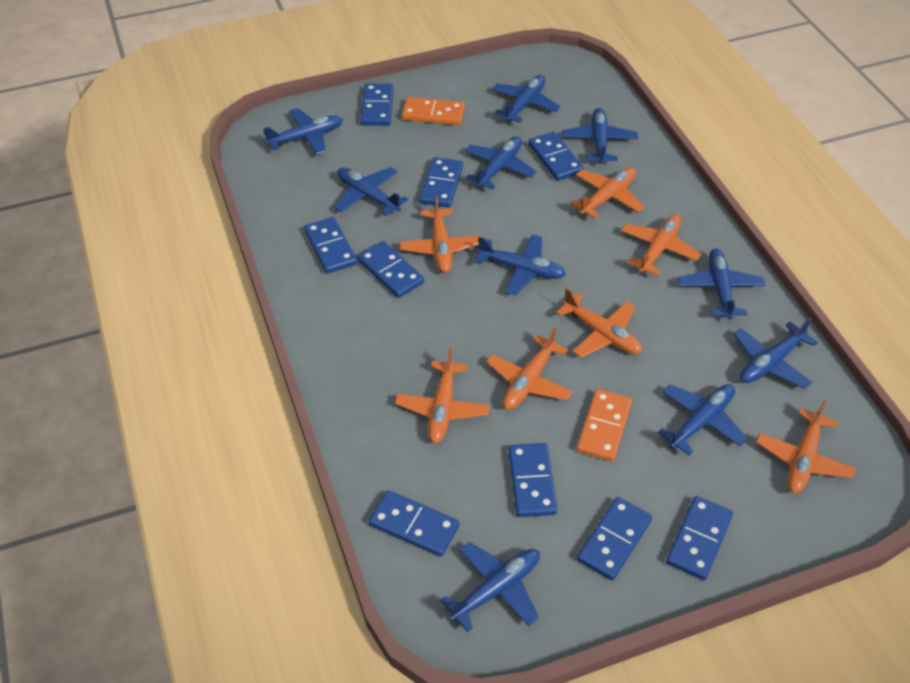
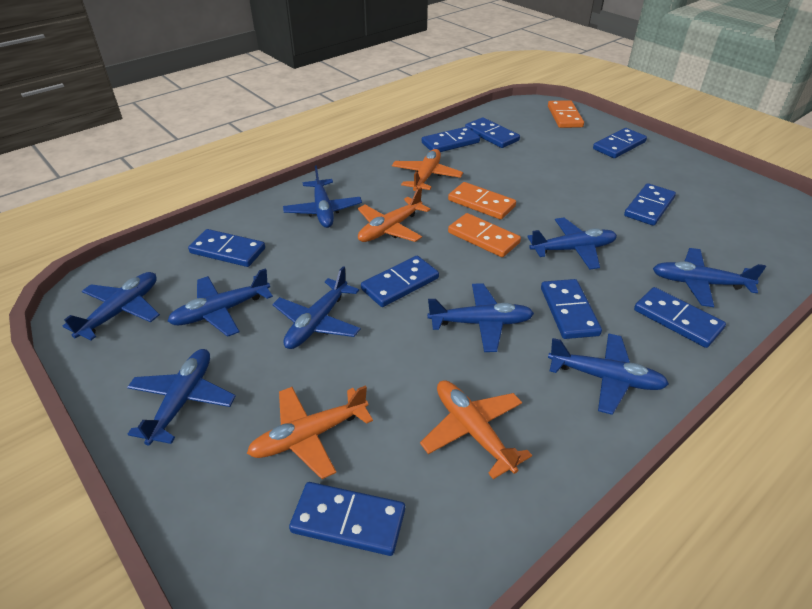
blue plane: [263,108,343,155] [335,167,408,216] [440,542,540,632] [465,136,537,190] [476,234,566,295] [492,75,561,123] [562,108,638,164] [658,384,747,455] [678,248,765,320] [733,317,818,389] = 10 -> [63,272,160,340] [127,349,236,445] [167,268,273,337] [272,266,361,349] [283,165,362,228] [427,283,534,352] [527,218,617,269] [548,333,669,415] [653,248,766,307] = 9
orange domino: [402,97,465,125] [576,389,632,462] = 2 -> [448,182,516,220] [448,213,521,257] [548,100,584,128] = 3
orange plane: [395,348,490,443] [399,195,482,273] [486,327,573,410] [556,288,642,358] [570,168,644,219] [621,214,701,276] [756,400,856,494] = 7 -> [247,385,373,479] [358,187,431,242] [392,149,463,191] [420,380,532,479] = 4

